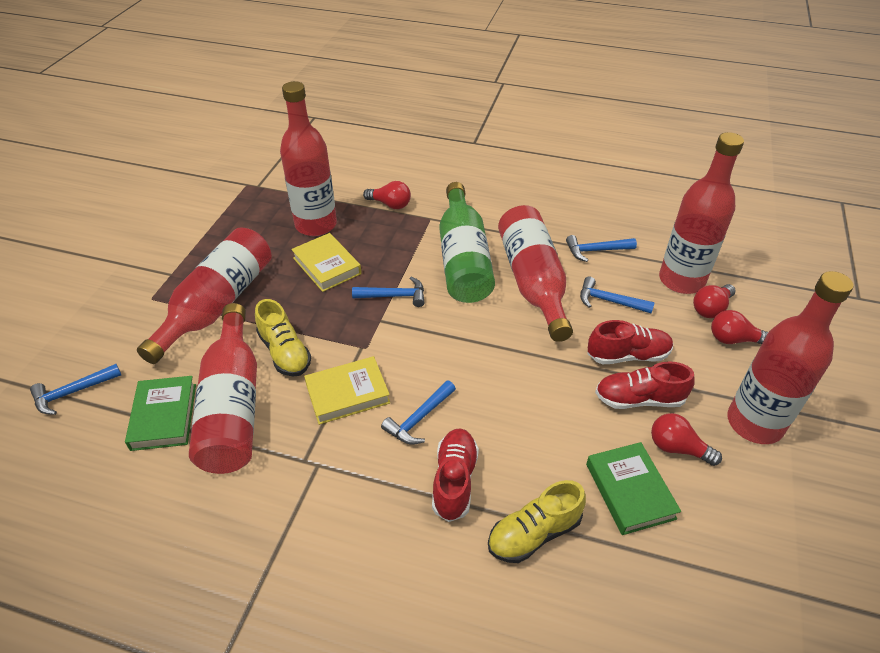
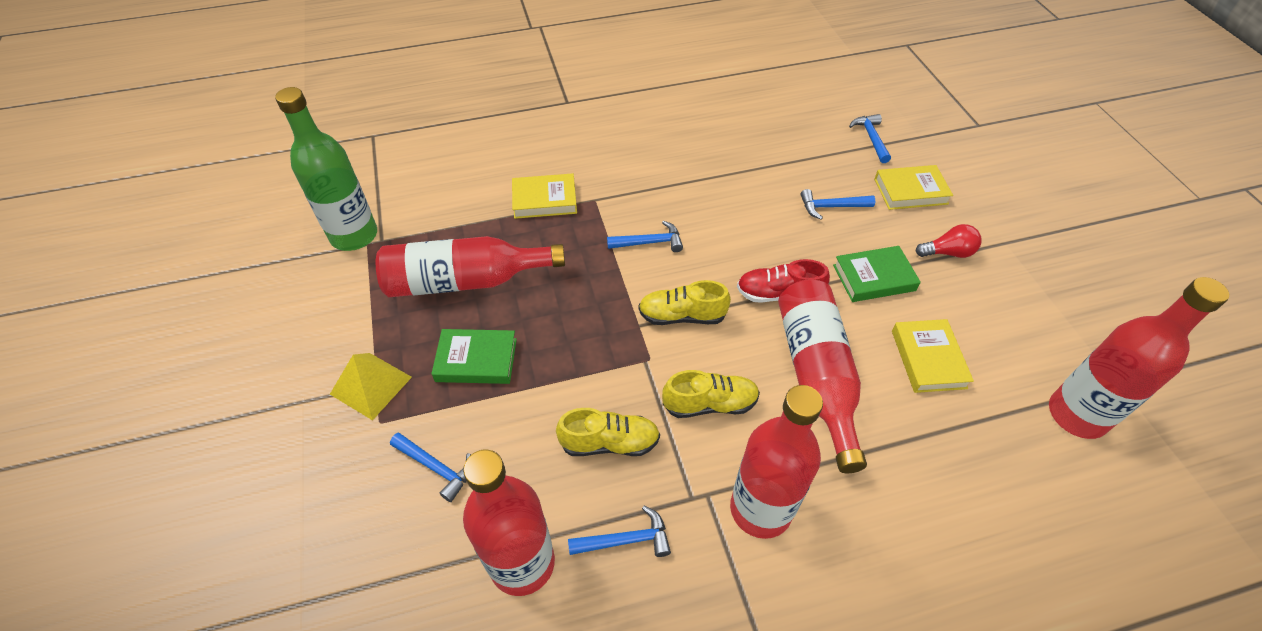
red bottle: [137,227,272,364] [189,303,257,474] [280,81,337,236] [498,205,573,342] [659,132,744,294] [727,271,853,444] = 6 -> [376,236,565,297] [463,450,555,596] [730,385,823,539] [778,279,867,473] [1049,277,1229,439] = 5
red light bulb: [363,181,411,209] [651,413,722,466] [693,284,736,318] [711,310,768,344] = 4 -> [916,224,982,258] = 1
red shoe: [432,428,479,522] [587,320,673,364] [595,361,695,409] = 3 -> [737,259,830,303] = 1
yellow book: [291,233,362,292] [304,356,390,425] = 2 -> [512,173,577,219] [874,165,953,210] [892,319,974,393] = 3
yellow pyramid: none = 0 -> [330,353,412,420] = 1
yellow shoe: [255,299,311,377] [488,480,586,563] = 2 -> [556,408,660,456] [638,280,731,325] [662,370,760,418] = 3

